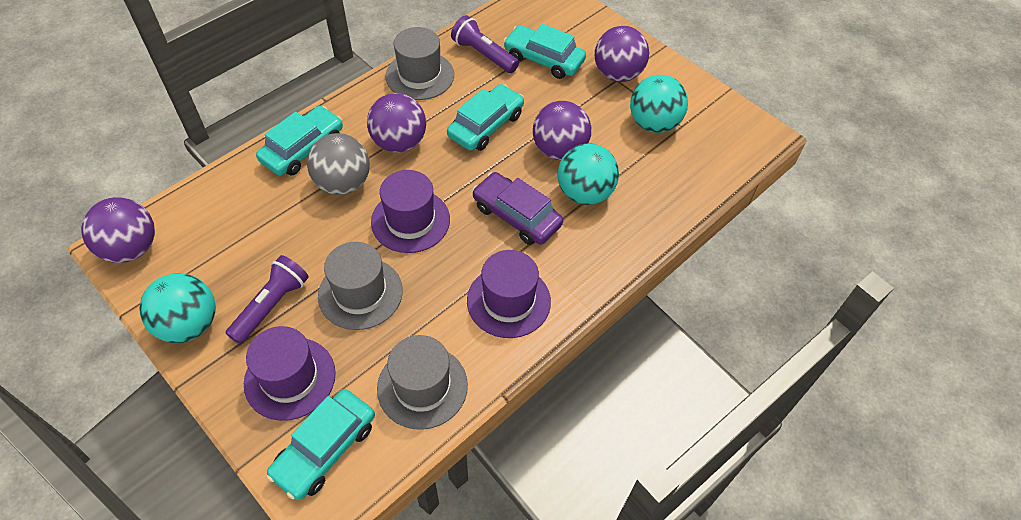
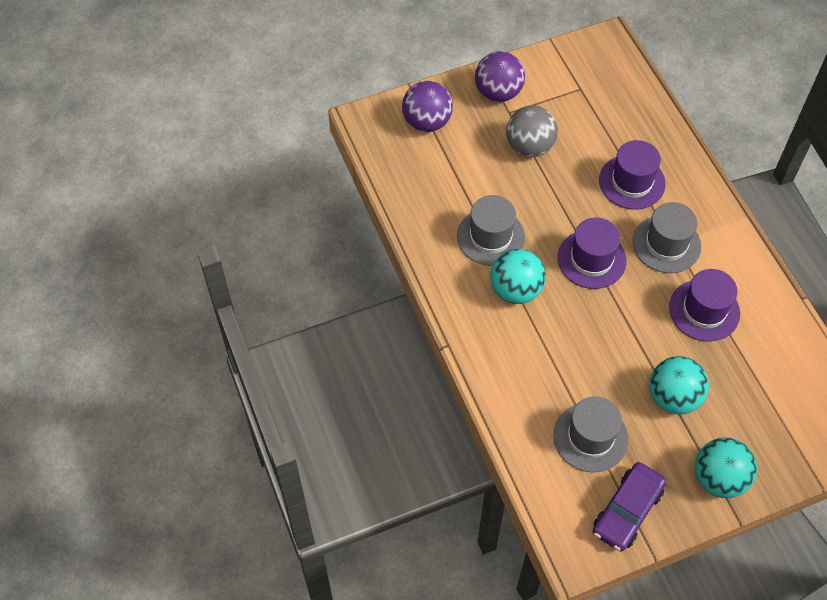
purple ball: [81,197,155,263] [367,93,426,153] [533,101,591,160] [595,26,649,82] = 4 -> [402,81,453,132] [475,51,525,102] = 2
purple flashlight: [226,255,309,344] [451,15,519,73] = 2 -> none = 0
turquoise car: [256,106,343,176] [266,389,375,500] [447,84,524,151] [504,24,586,79] = 4 -> none = 0

